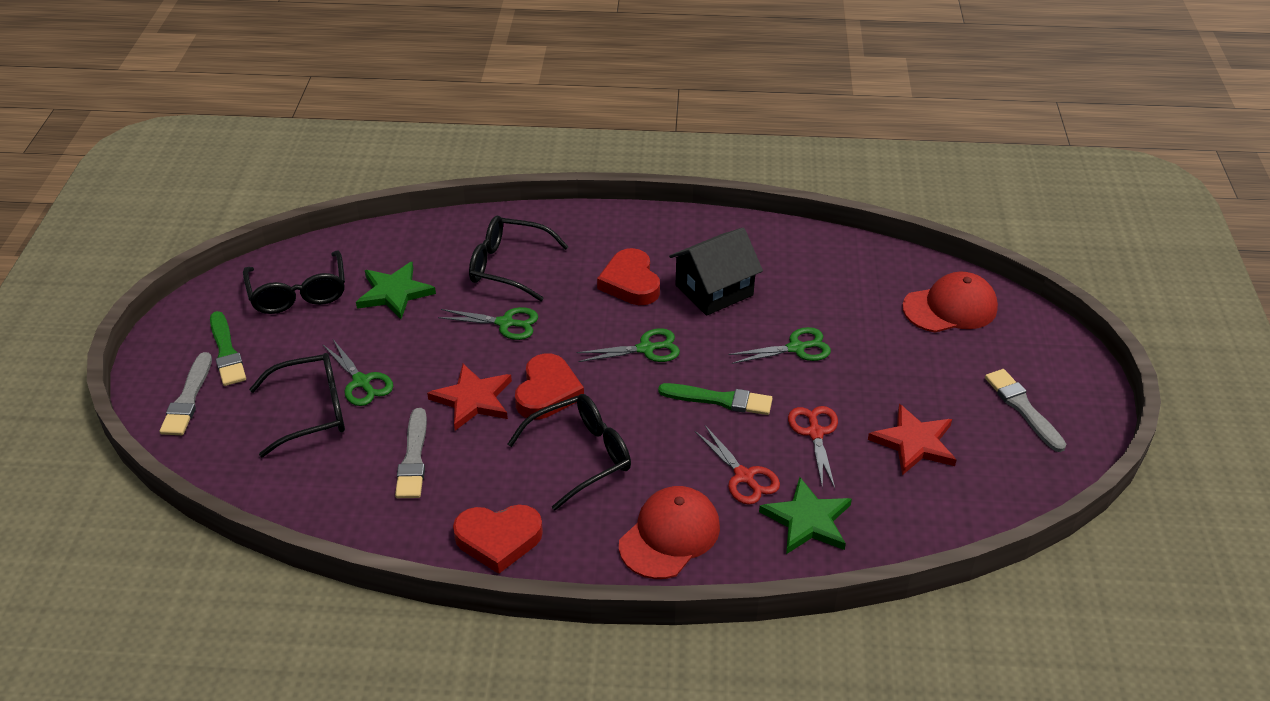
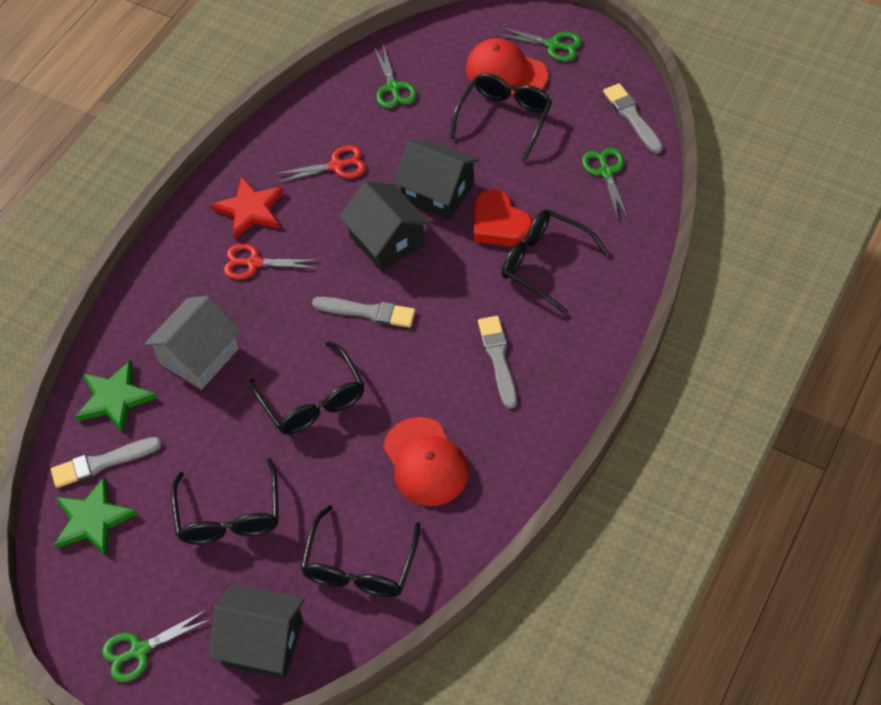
black glasses: [243,251,345,314] [249,353,345,457] [469,216,569,301] [507,394,631,511] = 4 -> [171,458,279,544] [250,341,364,434] [301,505,421,597] [450,73,552,162] [501,209,609,315] = 5
black house: [669,228,763,316] = 1 -> [209,584,305,679] [339,181,431,271] [394,138,479,220] = 3
green brush: [210,311,246,386] [658,383,773,415] = 2 -> none = 0
grey brush: [160,352,212,435] [395,408,427,498] [985,369,1066,452] = 3 -> [51,437,162,488] [312,297,415,327] [478,316,517,409] [603,83,663,154] = 4
grey house: none = 0 -> [144,296,241,390] = 1
red heart: [453,505,543,574] [515,353,584,420] [597,248,660,305] = 3 -> [474,189,533,247] = 1
red star: [427,364,512,431] [868,404,956,475] = 2 -> [211,176,284,240] = 1

